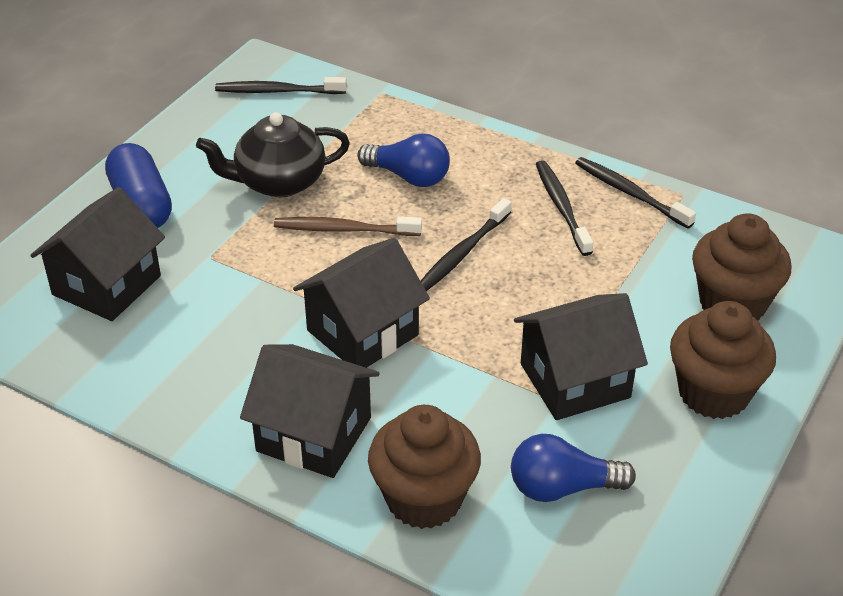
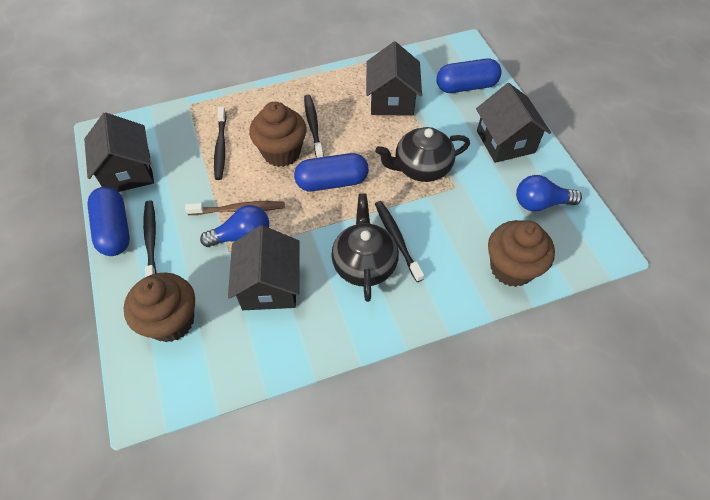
black teapot: [196,112,350,197] = 1 -> [331,193,399,302] [375,127,470,182] = 2
blue capsule: [105,143,172,228] = 1 -> [87,187,130,256] [294,153,369,191] [436,58,502,93] = 3

